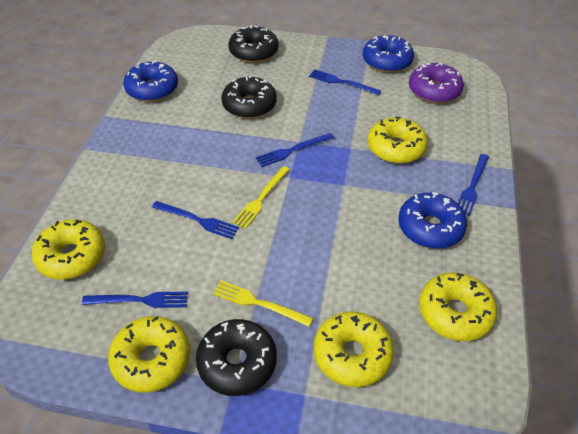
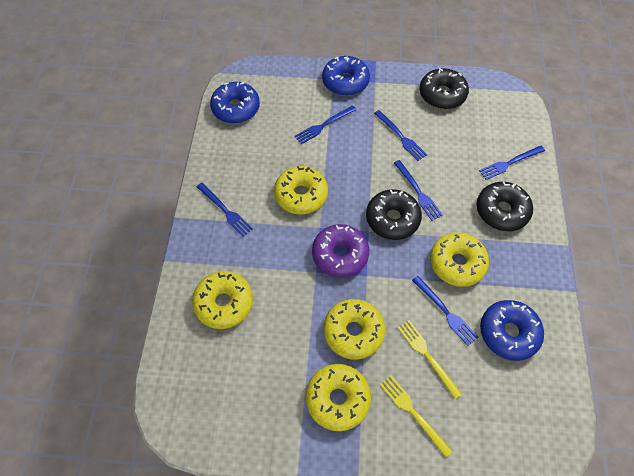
blue fork: [82,292,188,308] [152,201,239,239] [256,133,334,167] [309,69,381,95] [458,154,489,216] = 5 -> [196,183,253,237] [294,105,356,144] [374,110,427,161] [394,160,443,221] [412,276,478,346] [479,146,545,180] = 6

